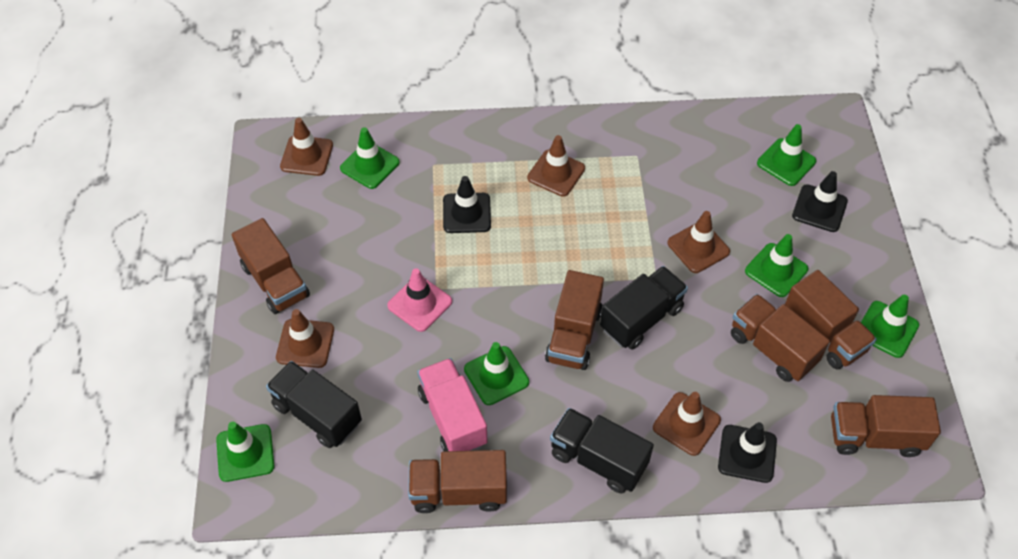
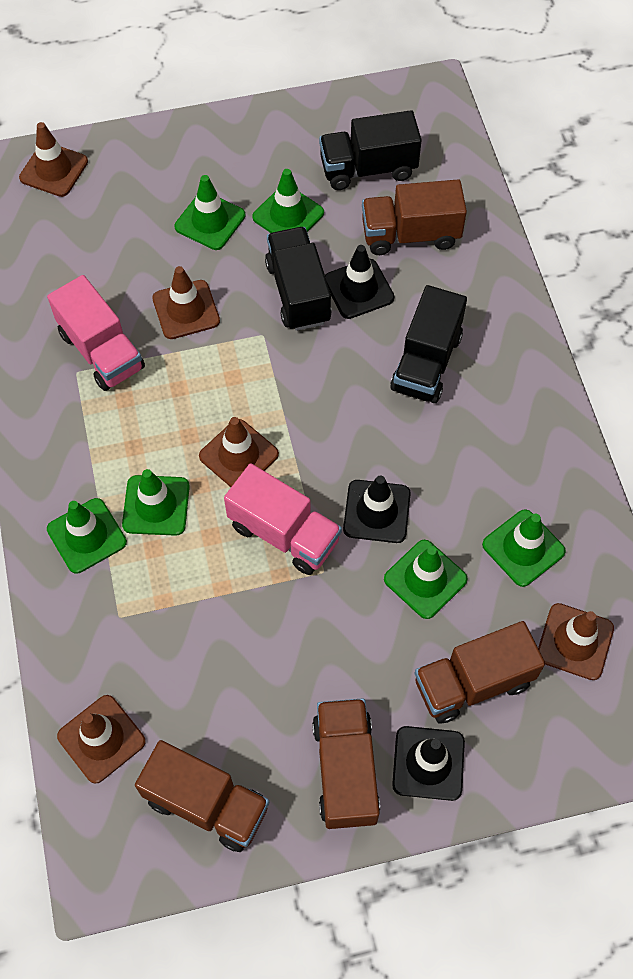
brown truck: [232,218,310,314] [408,450,507,513] [545,270,604,370] [731,294,830,382] [785,270,877,369] [831,395,941,457] = 6 -> [135,740,269,852] [312,698,380,829] [362,179,467,255] [415,621,545,724] = 4
pink traffic cone: [387,268,452,332] = 1 -> none = 0
pink truck: [417,358,488,451] = 1 -> [47,275,145,391] [224,463,342,575] = 2

